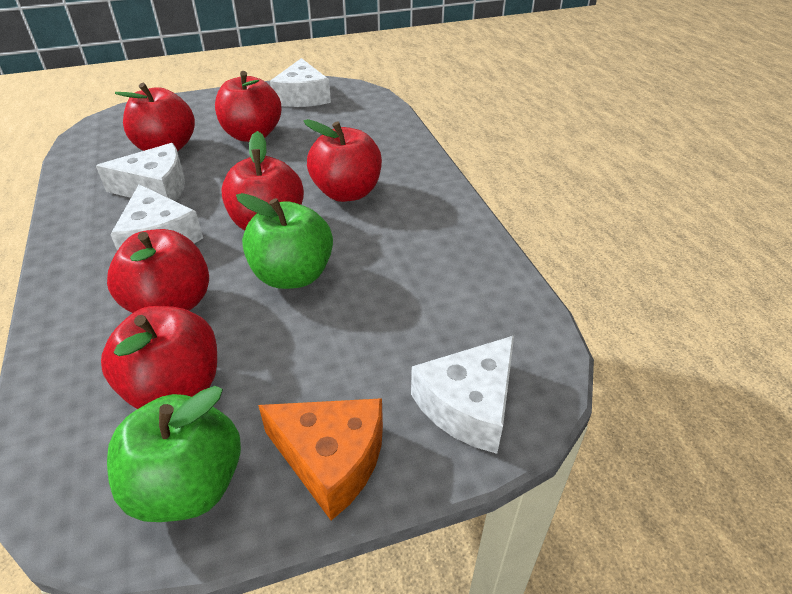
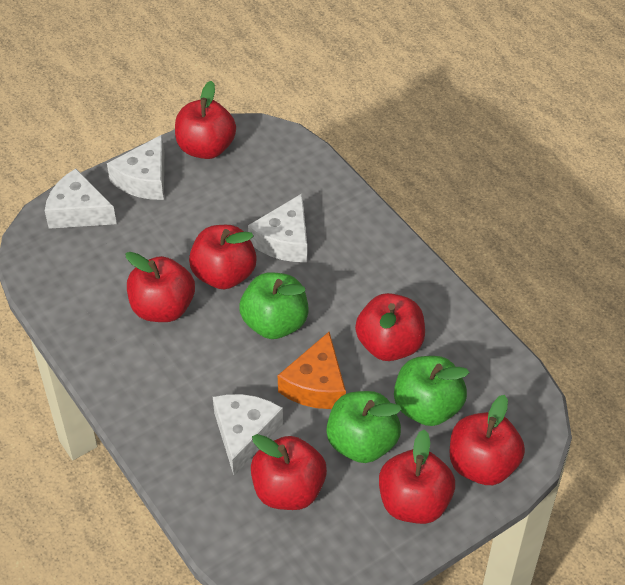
green apple: [107,386,241,522] [236,193,333,289] = 2 -> [239,272,309,339] [326,391,402,463] [394,356,469,426] = 3
red apple: [101,306,217,409] [107,229,209,313] [115,83,195,151] [215,71,281,142] [221,131,304,230] [304,119,382,202] = 6 -> [125,252,195,322] [175,81,236,159] [189,225,257,289] [251,434,327,510] [355,293,425,361] [379,429,455,524] [450,395,525,485] = 7

